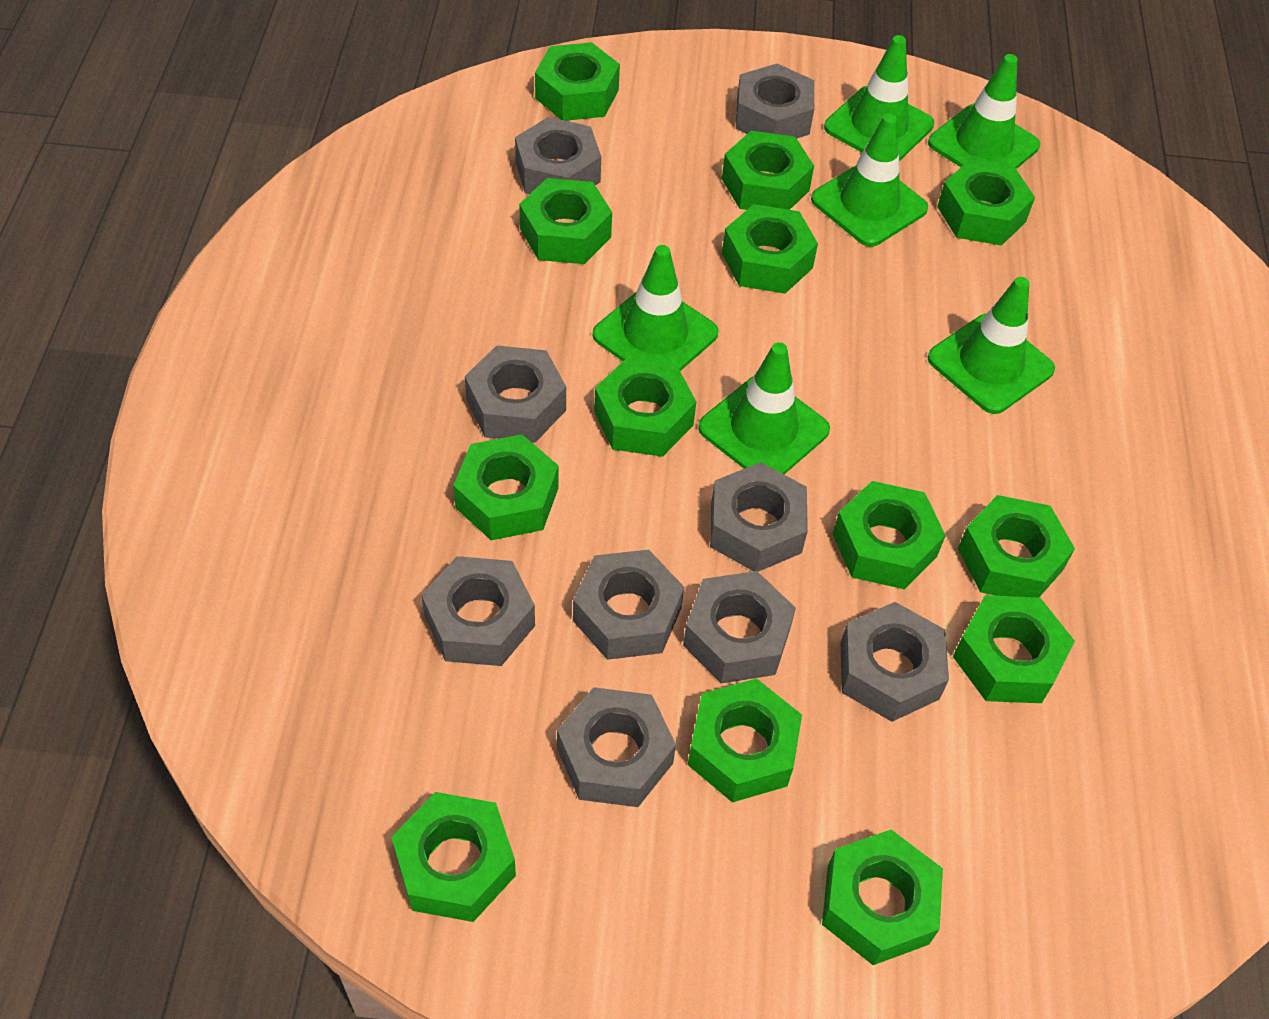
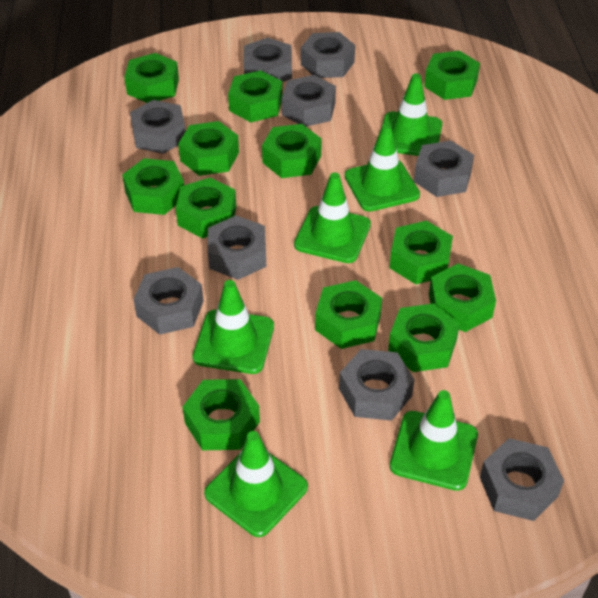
green nut: [391,792,516,922] [453,435,558,540] [519,178,612,264] [535,42,620,121] [594,358,696,457] [688,678,802,803] [722,131,814,210] [722,204,818,294] [822,830,943,965] [833,481,946,589] [937,159,1035,246] [953,595,1075,703] [958,495,1075,597] = 13 -> [122,158,184,215] [124,53,179,103] [176,177,236,239] [178,121,239,176] [183,379,260,450] [228,70,283,122] [262,124,322,178] [315,280,382,349] [388,303,460,372] [390,221,453,284] [424,51,480,100] [429,264,496,332] = 12

